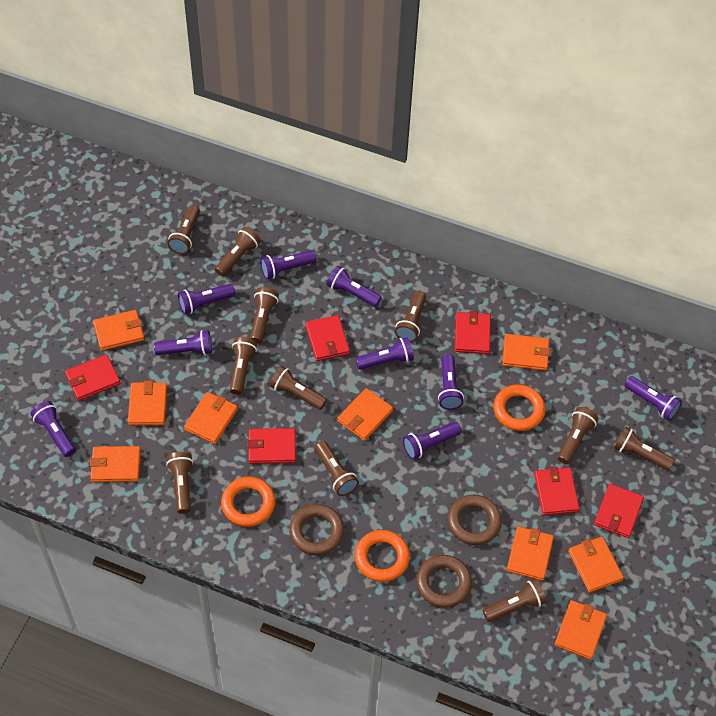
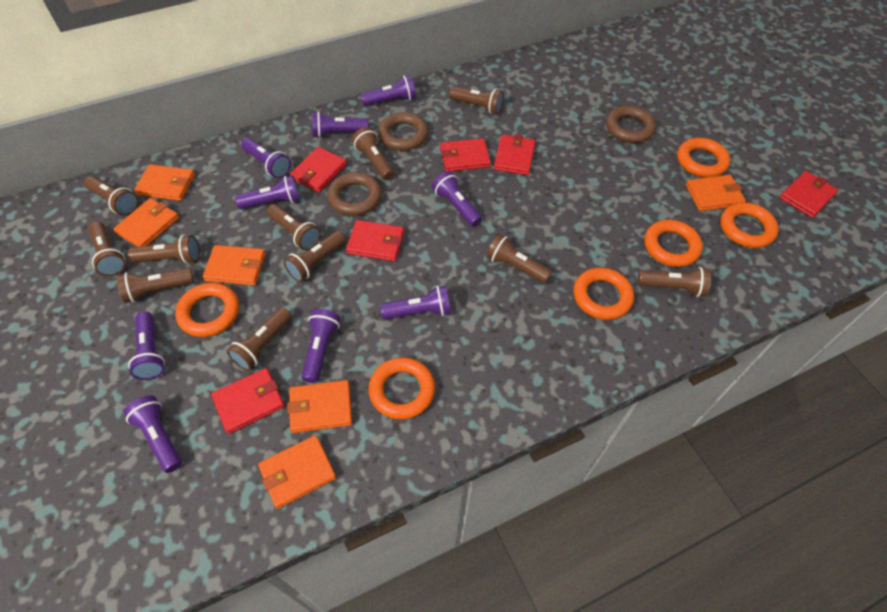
orange ring: [221,477,275,527] [355,530,410,582] [493,384,545,431] = 3 -> [175,283,239,337] [368,357,435,420] [573,267,634,320] [644,220,703,267] [677,138,730,178] [720,202,779,248] = 6
orange wallet: [90,446,141,482] [93,310,144,351] [128,381,167,425] [184,392,238,444] [337,388,393,441] [502,334,550,371] [507,526,554,581] [555,600,607,660] [568,537,624,592] = 9 -> [113,198,179,247] [134,164,195,201] [203,245,265,285] [258,435,336,509] [287,380,352,433] [686,175,746,211] = 6

